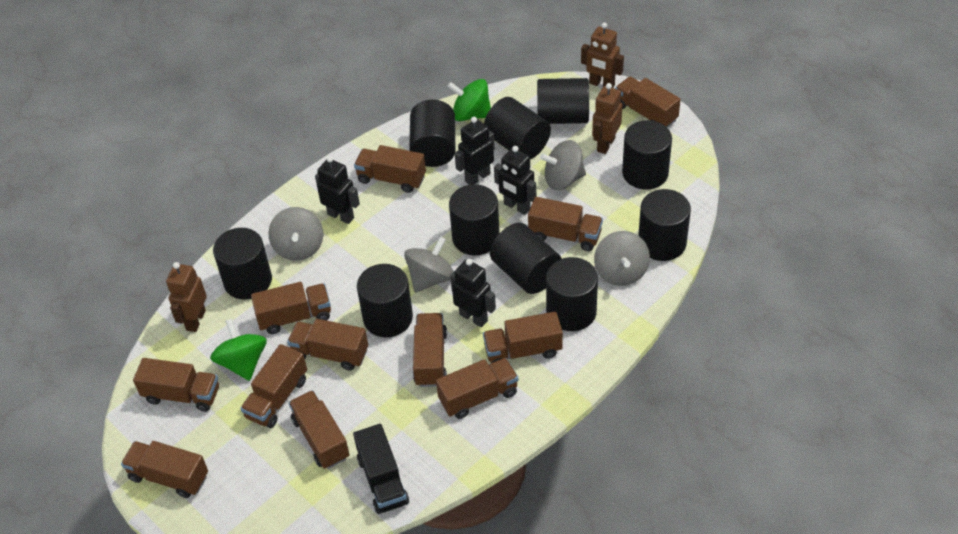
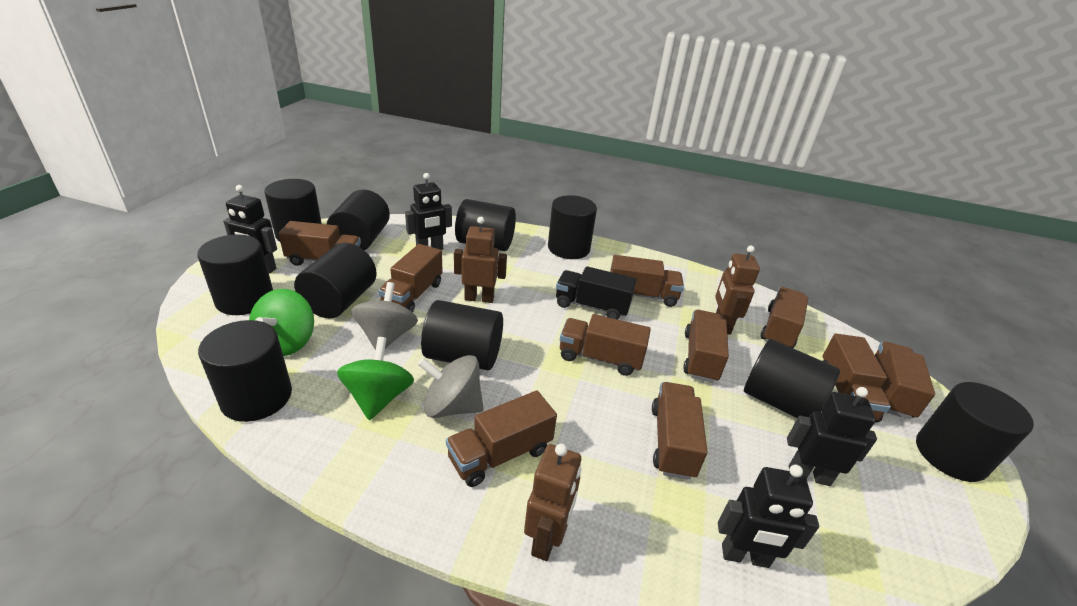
brown truck: [121,441,208,498] [133,358,219,412] [240,344,307,428] [251,282,331,334] [287,319,368,371] [289,390,350,469] [354,145,426,193] [413,313,447,387] [436,358,518,419] [483,312,563,363] [528,197,603,251] [615,76,681,128] = 12 -> [278,221,361,266] [378,244,443,312] [446,390,557,487] [560,314,651,376] [610,255,684,307] [652,382,708,480] [683,310,729,383] [761,287,808,348] [823,334,891,423] [875,341,935,419] = 10
grey spinning top: [268,207,323,261] [404,237,454,293] [540,140,586,190] [594,231,650,286] = 4 -> [351,282,418,350] [418,355,484,418] = 2

